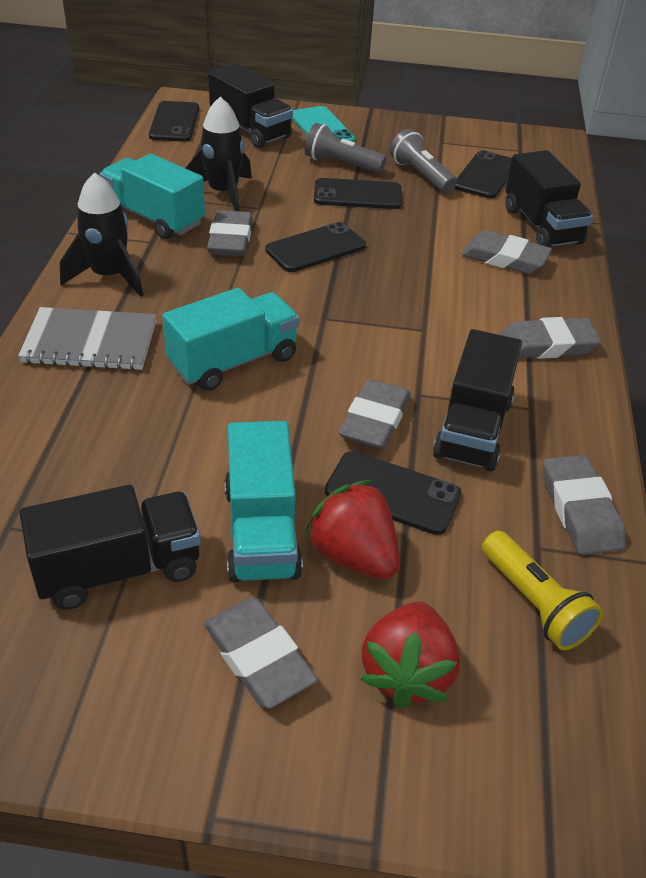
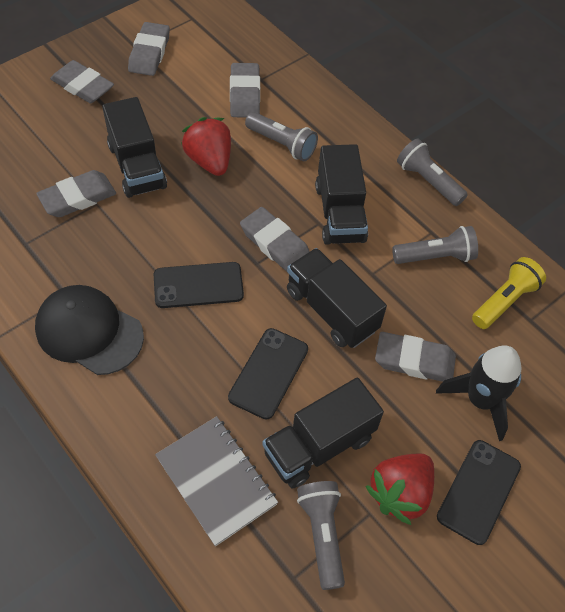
black cap: none = 0 -> [35,285,144,375] = 1
black phone: [149,101,199,142] [265,222,366,272] [314,178,402,209] [325,451,461,535] [454,150,512,198] = 5 -> [154,262,244,308] [228,328,308,419] [437,440,521,545] = 3
black rocket: [60,172,143,297] [185,97,252,211] = 2 -> [436,346,522,441] = 1
grey flashlight: [305,123,386,173] [390,129,457,193] = 2 -> [245,112,318,161] [297,481,345,590] [392,226,478,264] [397,139,468,206] = 4
turquoise phone: [292,106,355,142] = 1 -> none = 0
turquoise truck: [99,154,205,239] [162,288,299,391] [224,421,303,582] = 3 -> none = 0

